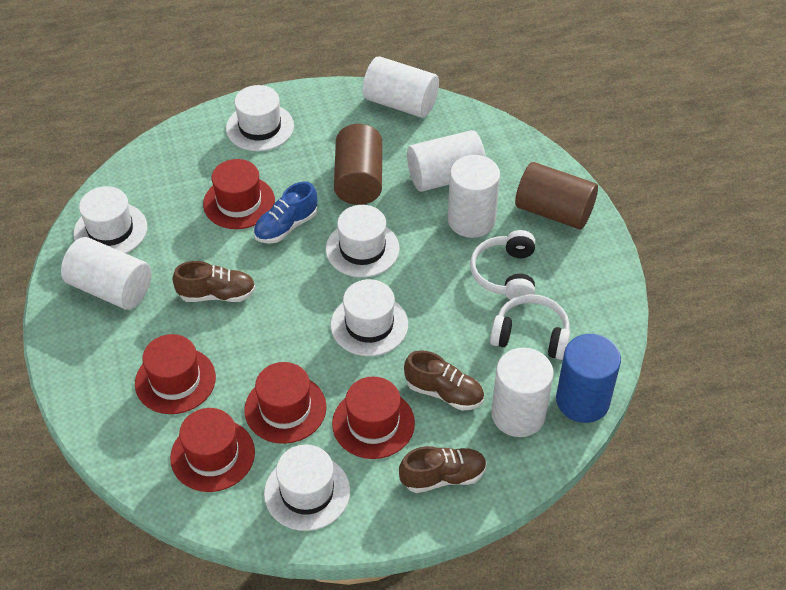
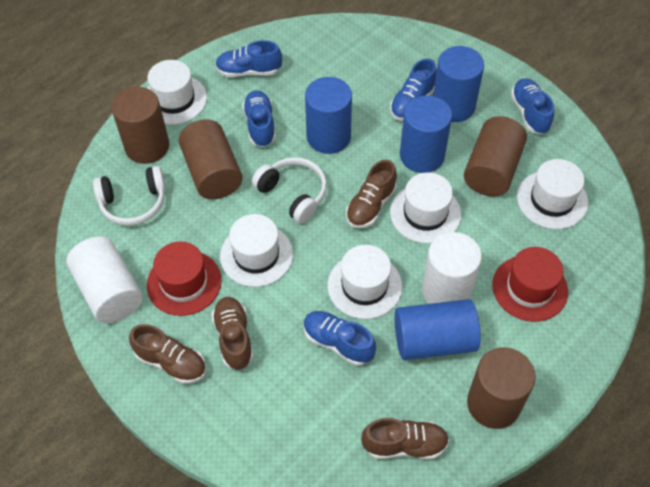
blue cylinder: [556,334,621,423] = 1 -> [305,77,352,154] [394,299,481,360] [400,96,452,173] [433,46,484,122] = 4
blue shoe: [253,181,317,244] = 1 -> [215,40,282,77] [242,90,276,147] [304,311,376,366] [390,58,437,121] [511,78,554,134] = 5
brown cylinder: [334,124,382,205] [515,162,598,229] = 2 -> [111,87,169,164] [179,119,243,199] [464,116,527,196] [467,348,536,429] = 4
brown shoe: [172,261,256,302] [399,446,487,493] [404,350,484,410] = 3 -> [129,324,206,384] [211,297,254,370] [346,160,397,228] [361,418,449,460] = 4
red hat: [135,334,216,414] [170,408,255,492] [203,159,275,229] [244,362,327,444] [332,377,415,459] = 5 -> [147,242,221,316] [492,247,568,322] = 2
white cylinder: [61,237,152,310] [363,56,439,118] [407,130,486,192] [448,155,500,238] [491,348,554,437] = 5 -> [66,236,143,323] [422,232,482,304] = 2

